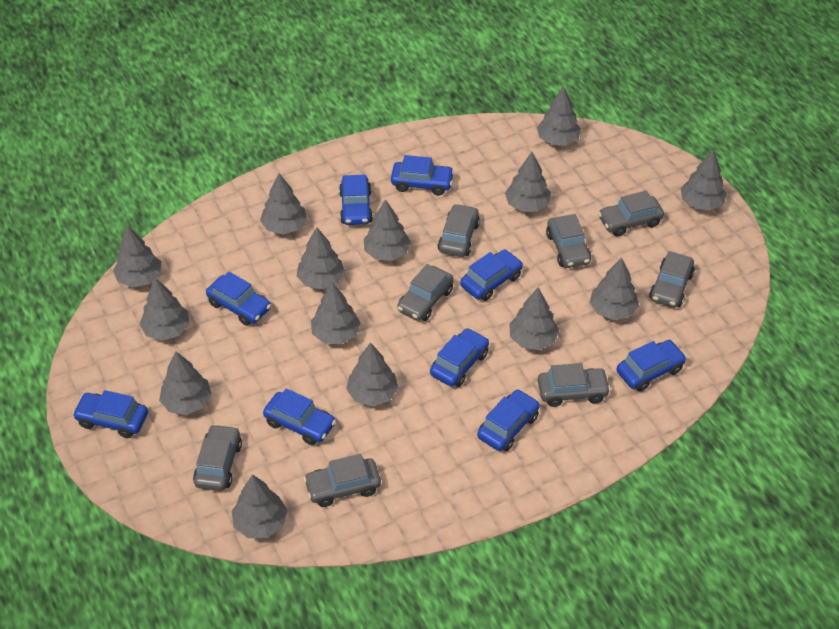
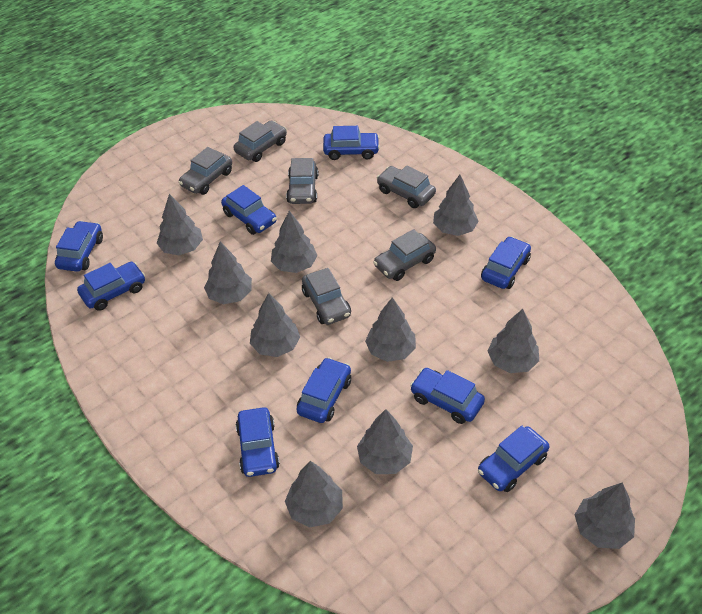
grey car: [193,424,242,491] [304,454,381,507] [397,264,454,321] [438,204,480,257] [538,363,611,407] [546,214,591,268] [598,191,664,237] [649,251,695,308] = 8 -> [178,147,232,195] [234,121,287,162] [286,158,318,204] [302,268,351,325] [373,229,436,281] [377,165,436,208] = 6
grey tree: [113,225,161,288] [139,278,189,341] [159,351,212,415] [232,474,287,538] [260,173,307,234] [297,227,345,289] [311,282,361,344] [346,342,398,406] [364,199,411,261] [505,152,551,212] [509,287,559,350] [537,86,581,146] [590,257,639,320] [680,149,727,211] = 14 -> [157,194,203,255] [204,241,252,304] [250,293,300,357] [271,211,318,273] [285,461,343,528] [357,409,413,474] [365,297,416,362] [433,175,479,236] [488,309,539,373] [575,482,635,549] = 10

